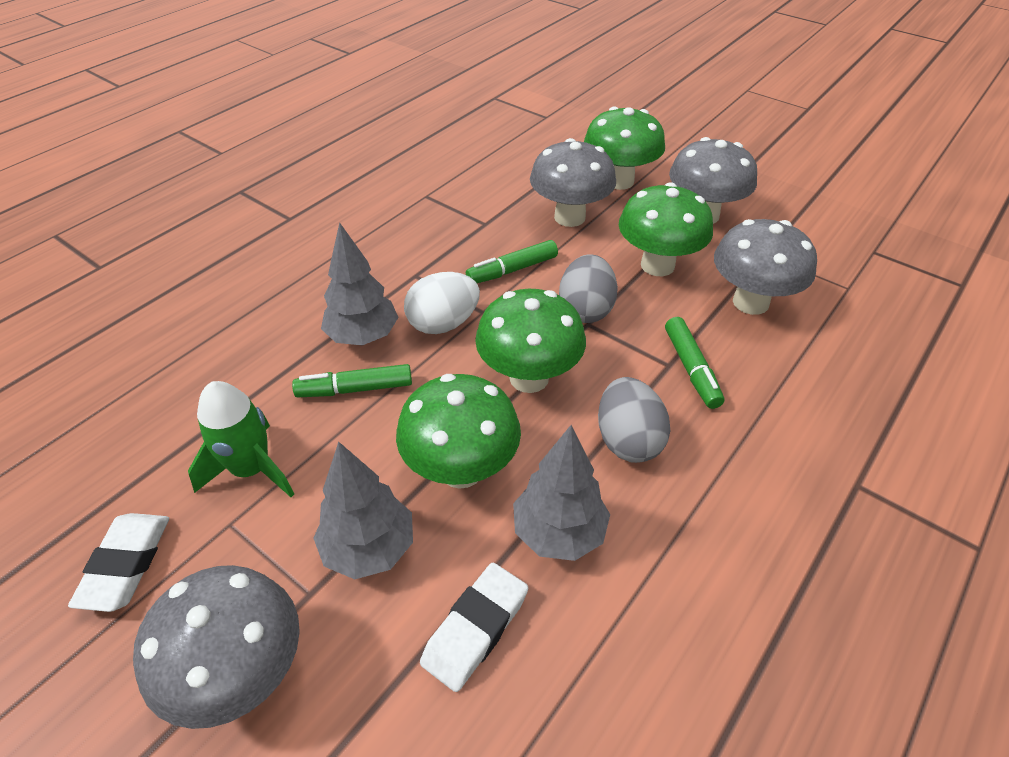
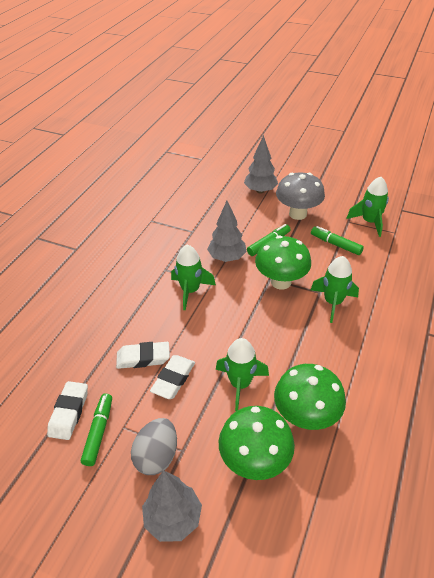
green mushroom: [396,374,521,489] [475,289,586,393] [584,106,665,190] [619,182,713,276] = 4 -> [219,406,295,480] [255,235,311,290] [274,364,346,430] = 3
green rocket: [188,381,294,497] = 1 -> [171,245,216,310] [216,338,269,411] [311,256,359,323] [346,177,389,237] = 4
grey egg: [559,254,618,323] [598,377,670,463] = 2 -> [131,418,177,475] = 1
grey mushroom: [133,565,300,729] [530,138,616,227] [669,137,757,224] [714,219,817,315] = 4 -> [276,173,325,220] = 1
white egg: [404,272,480,334] = 1 -> none = 0
white eraser: [68,513,169,612] [420,563,528,692] = 2 -> [47,381,88,440] [116,342,170,369] [150,355,195,399] = 3

